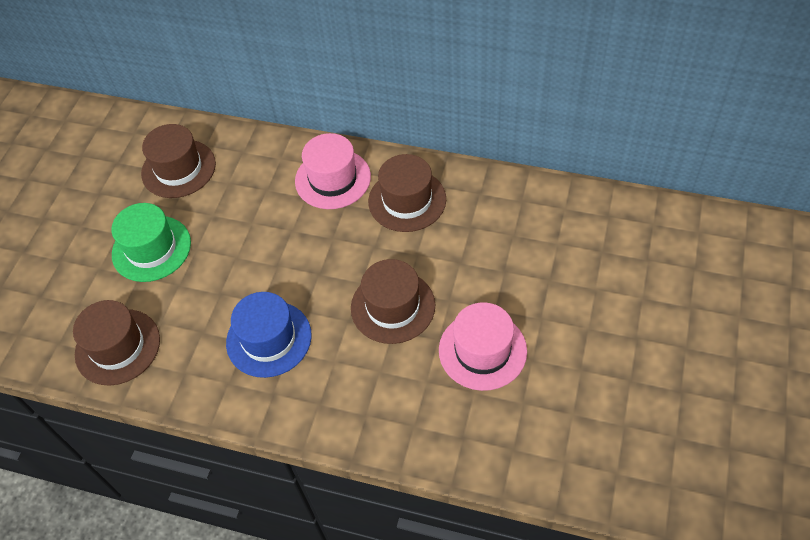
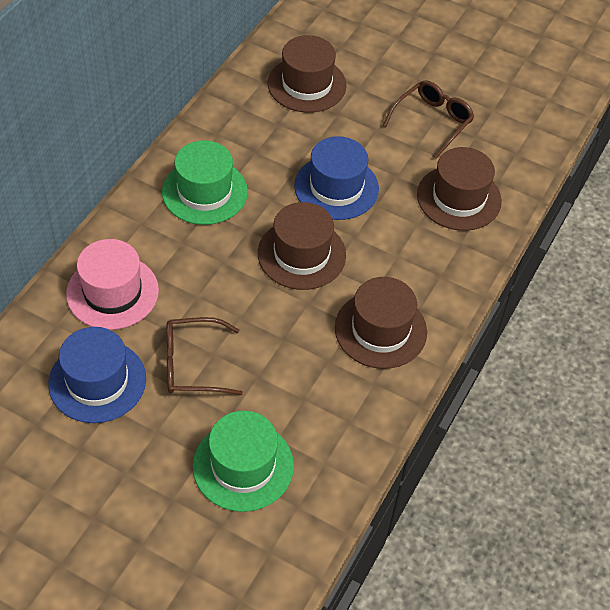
blue hat: [226,292,312,378] = 1 -> [48,327,146,423] [294,136,379,220] = 2
brown glasses: none = 0 -> [166,317,243,395] [383,80,474,159] = 2
green hat: [111,203,191,282] = 1 -> [162,140,248,225] [193,411,294,512] = 2
pink hat: [295,133,371,209] [439,302,527,391] = 2 -> [66,239,159,330] = 1

